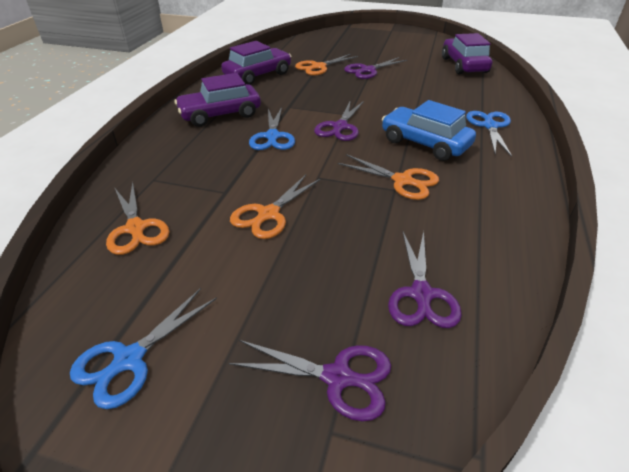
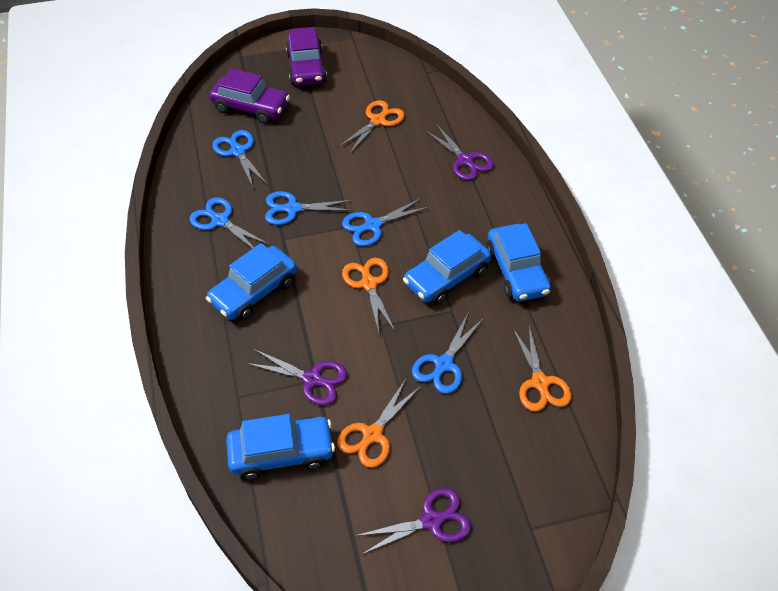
blue car: [382,100,476,161] = 1 -> [206,243,297,321] [226,414,335,480] [403,230,491,305] [486,223,551,302] = 4
blue scissors: [70,288,217,409] [249,107,295,150] [466,111,512,157] = 3 -> [190,197,270,249] [212,130,267,189] [265,191,353,225] [342,198,429,246] [412,314,483,394] = 5
purple car: [174,73,261,127] [221,41,292,85] [442,33,492,74] = 3 -> [209,68,290,124] [286,27,327,86] = 2
purple scissors: [229,340,391,421] [314,101,364,141] [344,57,407,79] [388,231,462,328] = 4 -> [246,349,347,405] [355,488,471,555] [425,125,494,180] = 3

